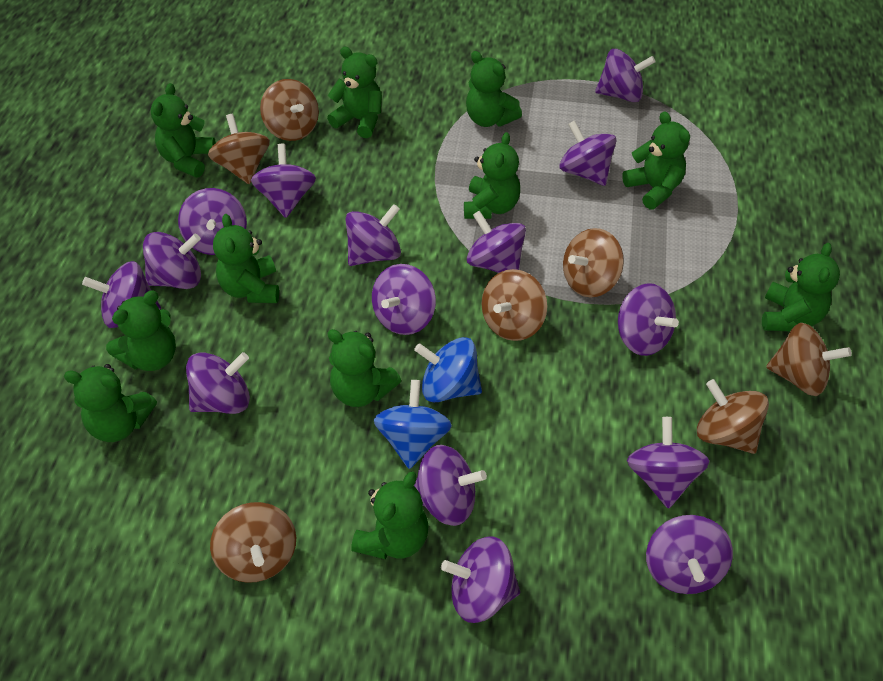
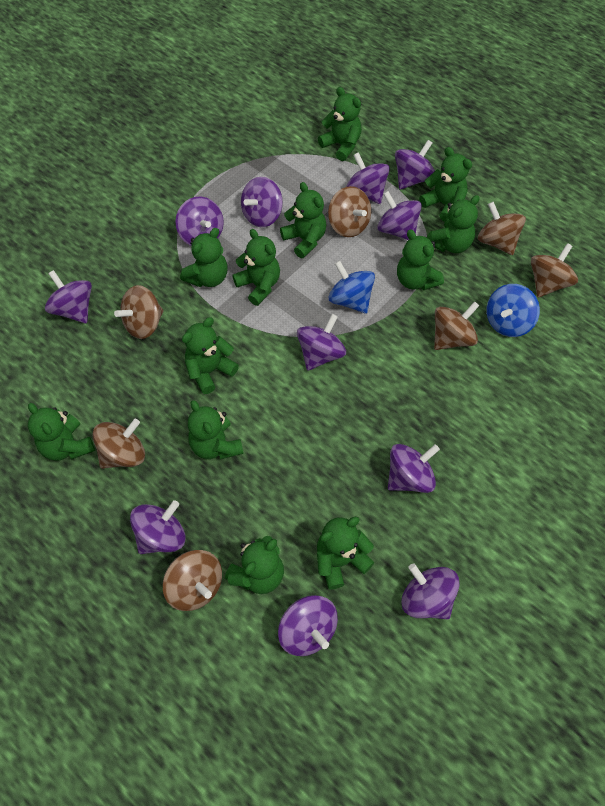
green teddy bear: [64,364,157,442] [106,290,176,371] [151,83,216,178] [213,214,279,303] [327,47,382,138] [327,329,401,407] [351,471,429,559] [464,132,520,219] [466,51,522,127] [622,111,690,210] [762,243,840,331] = 11 -> [28,403,95,461] [180,228,227,287] [182,317,239,394] [188,400,244,460] [225,536,284,594] [232,229,280,306] [280,182,326,258] [317,517,375,589] [318,87,362,161] [397,229,444,290] [419,147,472,222] [427,195,480,253] = 12
purple spinning top: [82,261,161,328] [143,232,201,289] [178,188,247,255] [186,352,250,414] [251,144,316,218] [345,204,401,266] [372,264,436,335] [414,445,487,526] [441,537,520,623] [467,210,526,273] [560,120,616,186] [595,49,655,102] [618,283,679,356] [627,417,710,509] [646,515,733,594] = 15 -> [45,270,92,323] [130,500,185,554] [175,197,224,246] [241,177,283,227] [278,595,338,656] [297,314,346,371] [346,152,390,204] [377,191,422,240] [388,444,440,493] [395,140,435,190] [401,563,459,620] = 11

